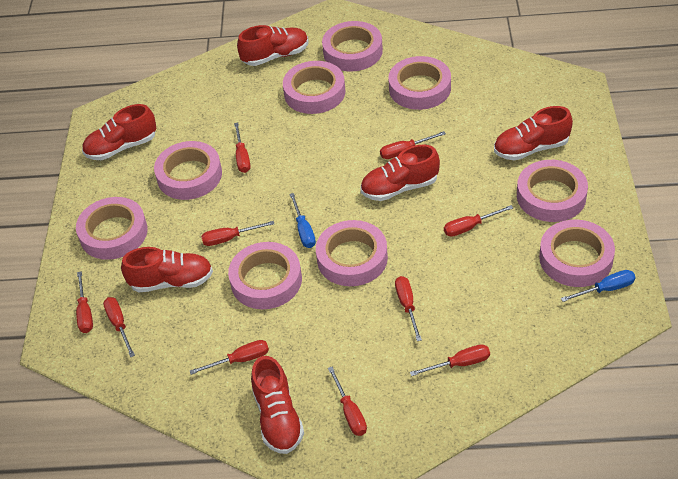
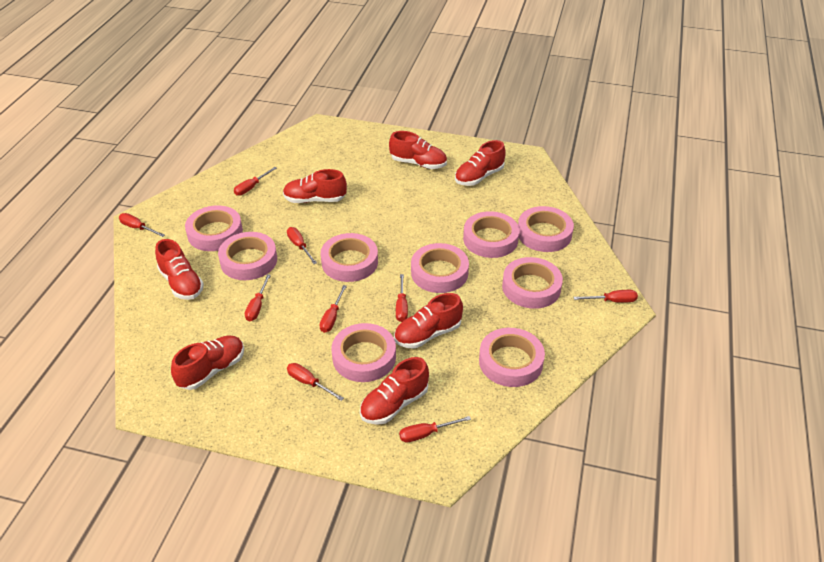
blue screwdriver: [289,193,316,248] [561,270,636,302] = 2 -> none = 0
red screwdriver: [76,271,93,333] [103,297,135,357] [190,340,269,375] [201,221,274,246] [234,123,251,173] [328,367,367,436] [380,131,446,159] [395,276,422,341] [410,344,490,376] [444,205,513,237] = 10 -> [119,213,165,237] [234,167,277,196] [245,274,271,321] [287,227,317,264] [287,363,344,401] [319,285,347,333] [396,274,408,322] [399,416,471,442] [574,290,638,303] = 9
red shoe: [82,104,156,160] [121,247,213,293] [237,25,308,66] [251,356,304,454] [360,144,440,201] [494,106,573,161] = 6 -> [155,239,204,300] [171,335,244,390] [283,169,347,203] [360,357,429,425] [389,131,447,169] [394,293,463,349] [455,140,506,186] = 7

